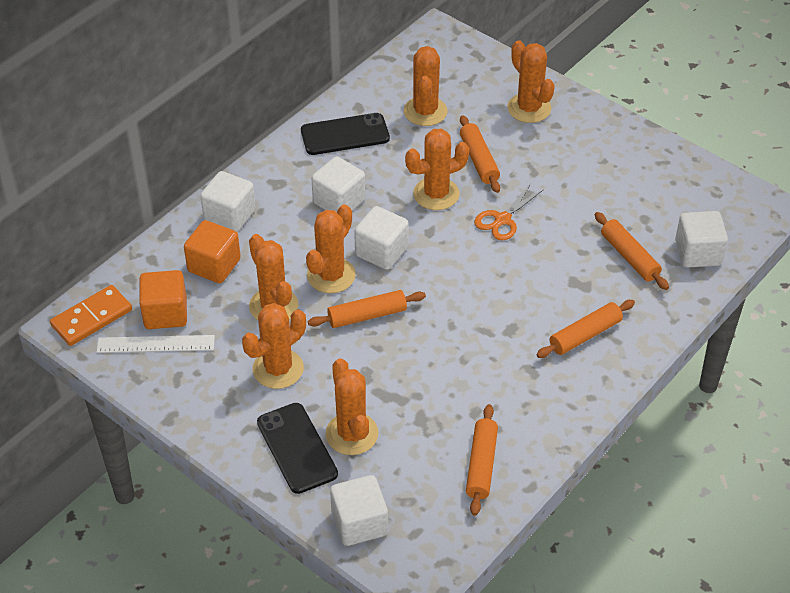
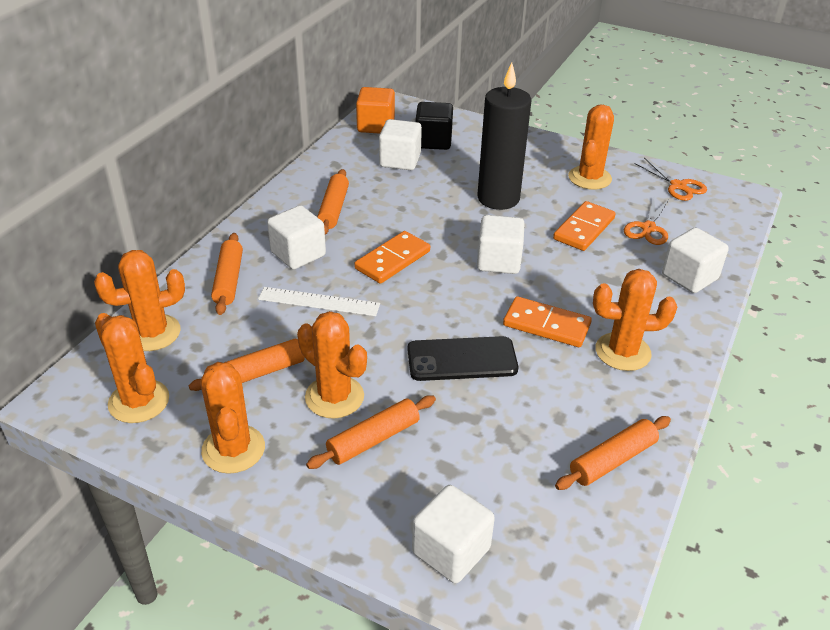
black candle: none = 0 -> [477,62,532,210] = 1
black cube: none = 0 -> [416,102,453,150] = 1
black phone: [257,403,338,494] [301,113,390,155] = 2 -> [407,336,518,381] = 1
orange cactus: [242,303,306,389] [249,234,299,320] [306,204,355,293] [325,358,378,455] [404,46,448,126] [405,129,469,210] [507,40,555,123] = 7 -> [94,250,185,351] [95,313,169,423] [200,362,265,474] [297,311,367,418] [568,105,614,190] [593,269,677,371] = 6
orange cube: [139,270,187,329] [184,220,241,283] = 2 -> [356,87,395,134] = 1
orange domino: [50,285,132,346] = 1 -> [354,231,430,284] [503,296,592,347] [553,201,616,251] = 3
orange scissors: [474,184,544,241] = 1 -> [624,198,669,245] [634,158,707,201] = 2

